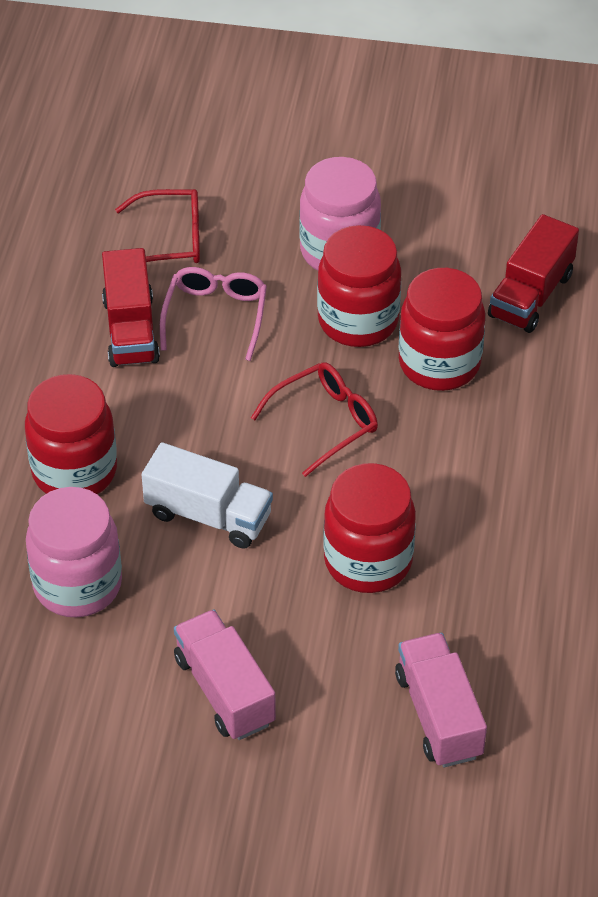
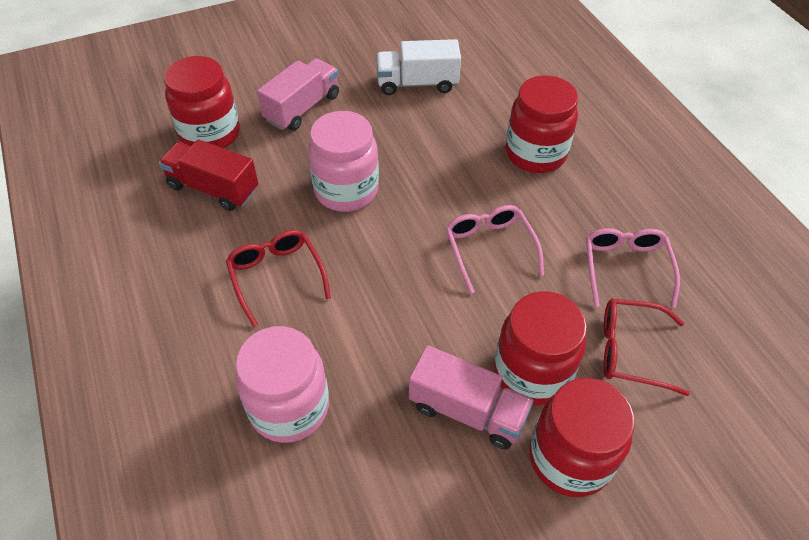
pink glasses: [160,267,267,361] = 1 -> [446,205,544,294] [586,228,680,308] = 2
red truck: [102,248,160,367] [488,214,579,333] = 2 -> [159,140,258,211] = 1

